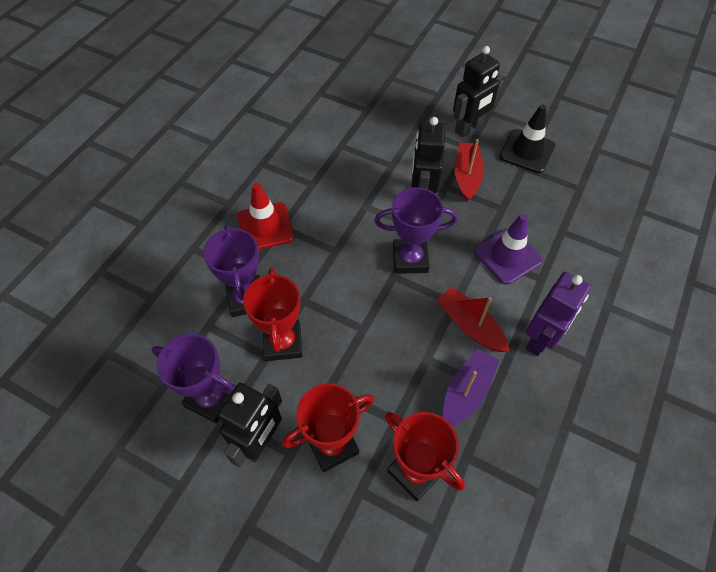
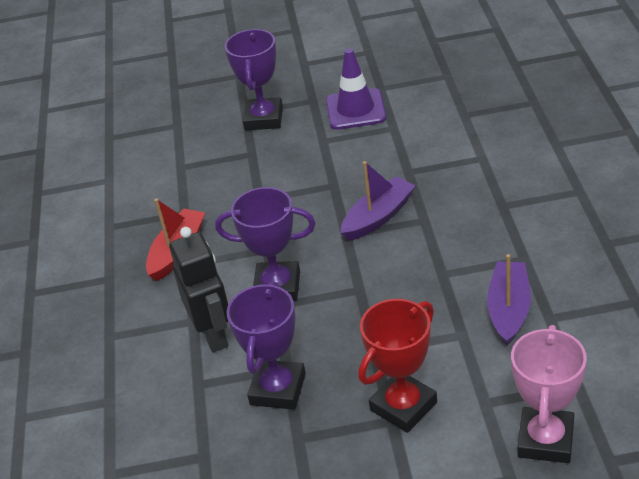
black robot: [218,383,282,468] [411,117,445,193] [453,46,502,137] = 3 -> [169,227,228,352] = 1
black traffic cone: [499,105,555,173] = 1 -> none = 0
pink trophy: none = 0 -> [511,325,587,463] = 1
purple boat: [443,348,499,427] = 1 -> [341,161,415,241] [487,254,531,346] = 2
purple robot: [526,272,591,356] = 1 -> none = 0
red boat: [437,287,510,352] [454,139,484,201] = 2 -> [146,199,205,281] = 1
red traffic cone: [237,183,294,250] = 1 -> none = 0
red trophy: [243,268,303,361] [282,383,374,472] [385,412,465,501] = 3 -> [358,299,437,433] = 1

